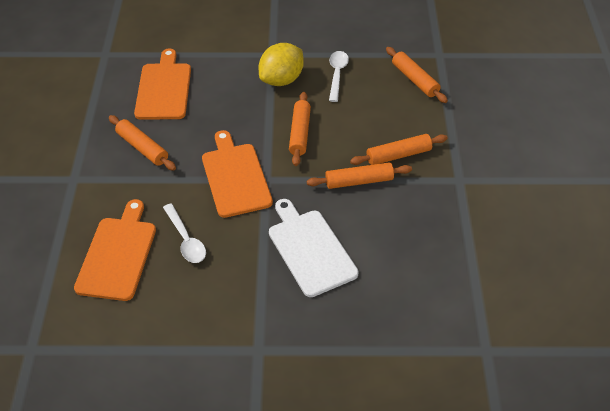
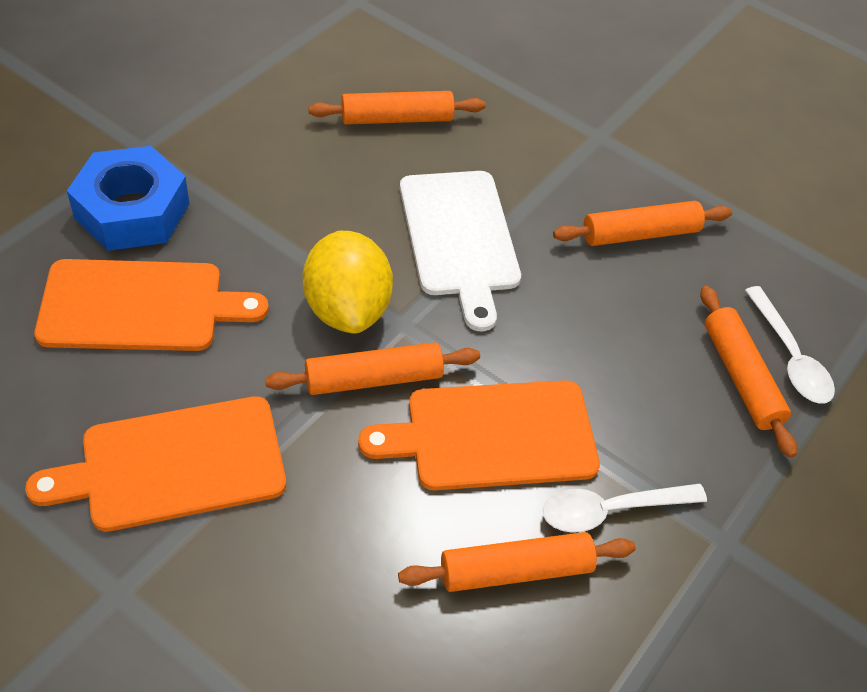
blue nut: none = 0 -> [67,146,189,251] = 1

